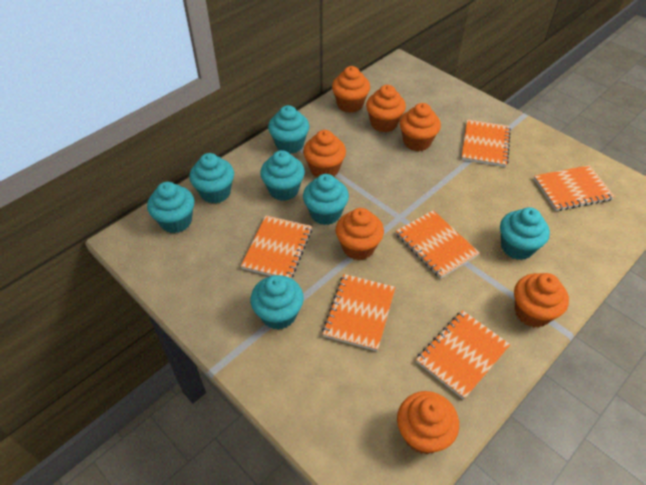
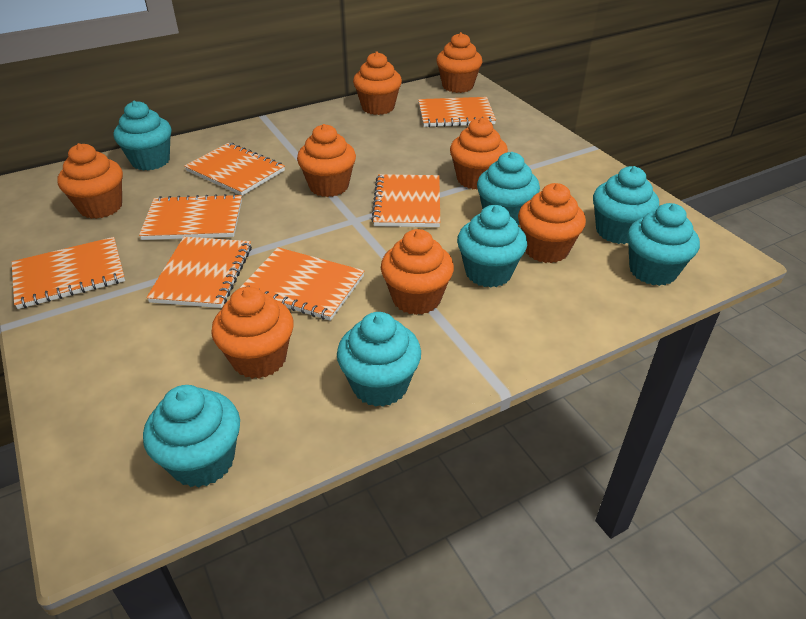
orange cupcake: [303,130,346,178] [332,66,370,113] [336,208,384,260] [366,85,406,132] [397,391,459,454] [400,103,441,151] [514,273,569,328] = 7 -> [57,143,123,219] [211,286,294,379] [297,124,356,197] [353,52,402,115] [381,229,454,315] [436,32,482,93] [450,118,508,190] [518,183,586,263] = 8
orange notebook: [241,216,312,278] [322,274,395,351] [396,210,479,279] [416,310,511,400] [461,119,511,167] [534,165,615,211] = 6 -> [12,237,125,309] [139,194,242,240] [146,237,252,308] [184,143,285,196] [240,247,364,321] [371,174,440,227] [418,97,496,127] = 7

